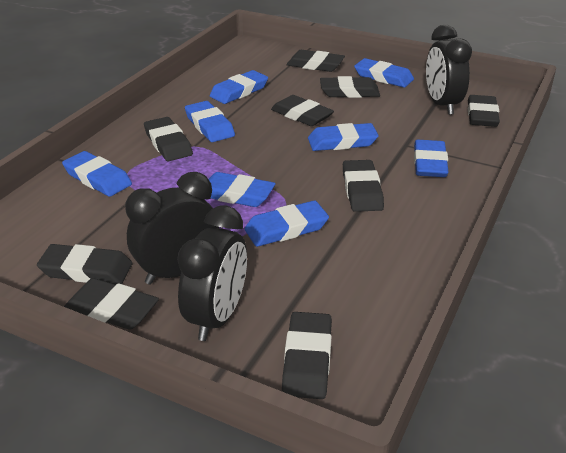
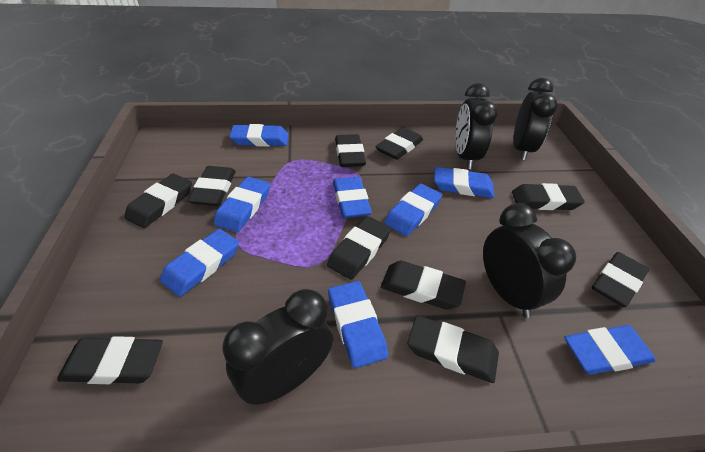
black clock: [125,172,219,285] [177,206,247,341] [426,25,472,115] = 3 -> [223,289,333,405] [455,83,498,169] [483,203,576,318] [513,78,558,161] = 4
black eraser: [37,244,132,284] [64,278,159,330] [144,117,193,161] [271,95,334,126] [282,312,332,399] [286,50,345,72] [320,76,380,98] [343,160,384,212] [468,95,500,127] = 9 -> [57,336,163,384] [124,174,192,228] [188,166,236,206] [327,216,391,280] [335,134,366,167] [375,127,423,160] [381,261,466,310] [408,315,499,383] [512,183,585,210] [592,252,649,307] = 10

